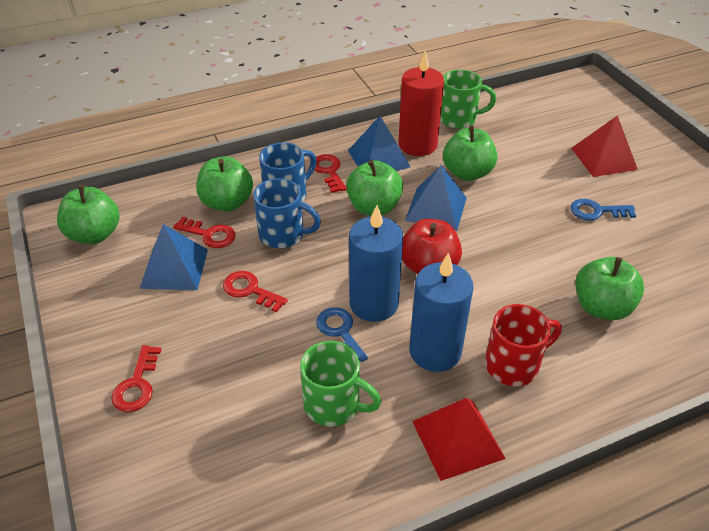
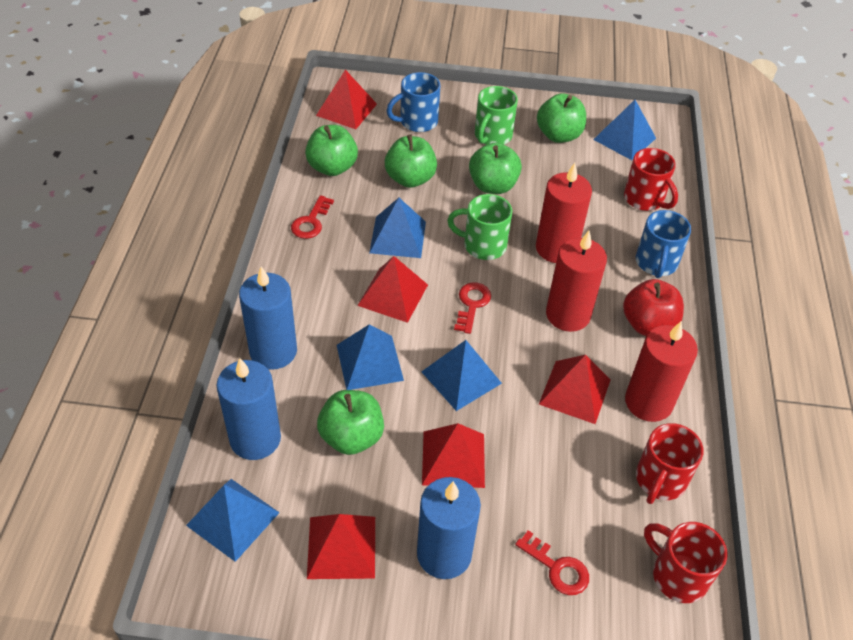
blue candle: [349,205,403,322] [409,253,473,372] = 2 -> [217,358,281,460] [239,266,297,370] [417,477,481,579] = 3
blue key: [316,307,368,362] [570,199,636,221] = 2 -> none = 0
blue pyramid: [140,224,208,290] [348,116,410,171] [405,165,467,231] = 3 -> [186,479,280,562] [337,324,404,390] [369,198,426,258] [421,340,502,411] [593,100,656,160] = 5
red candle: [399,51,444,156] = 1 -> [536,163,592,263] [546,231,607,332] [625,322,698,422] = 3
red key: [111,345,161,412] [173,217,236,248] [223,271,288,312] [315,154,347,193] = 4 -> [291,195,334,239] [454,282,491,334] [515,530,589,595] = 3
red mug: [485,304,562,386] = 1 -> [624,148,678,211] [636,423,704,504] [644,522,727,603] = 3
red pyramid: [412,398,506,481] [571,115,638,177] = 2 -> [307,514,375,579] [316,70,377,129] [357,256,428,323] [422,423,485,488] [539,355,610,424] = 5

